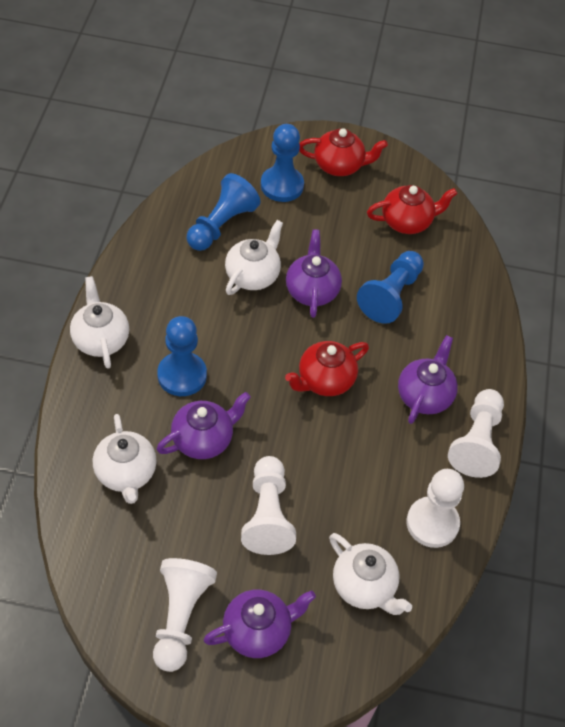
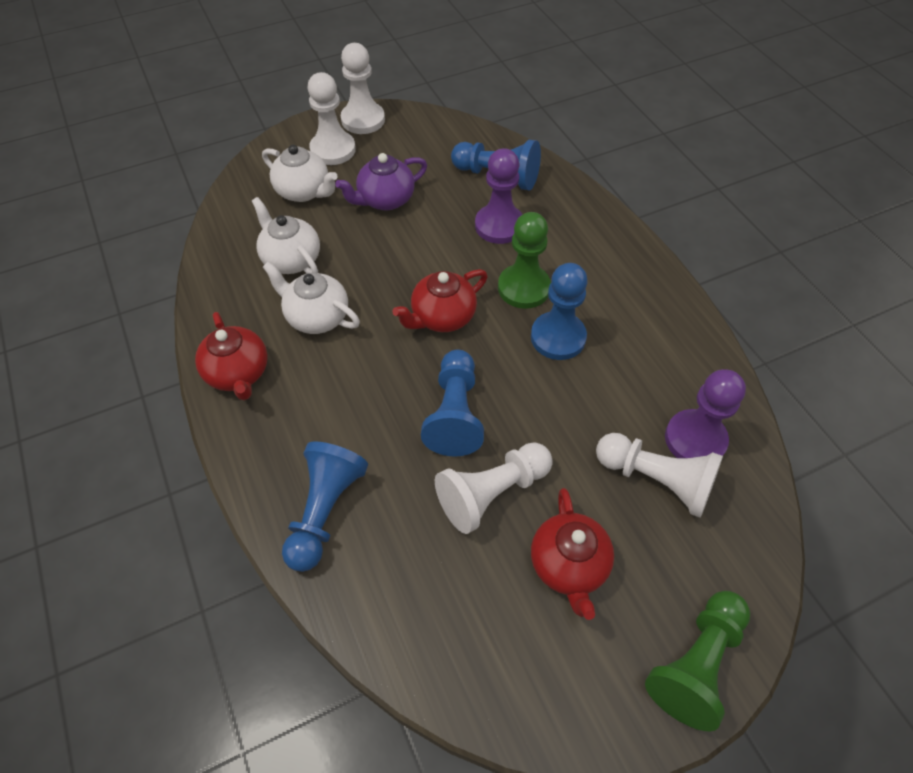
green pawn: none = 0 -> [498,212,551,309] [645,591,750,731] = 2
purple pawn: none = 0 -> [475,148,523,244] [665,369,746,458] = 2
purple teapot: [156,392,251,459] [204,589,316,658] [286,229,342,318] [398,335,458,424] = 4 -> [335,153,427,210] = 1
white teapot: [70,276,129,369] [93,414,157,504] [225,220,283,295] [329,533,412,615] = 4 -> [252,197,320,274] [262,145,338,202] [263,262,360,334] = 3

